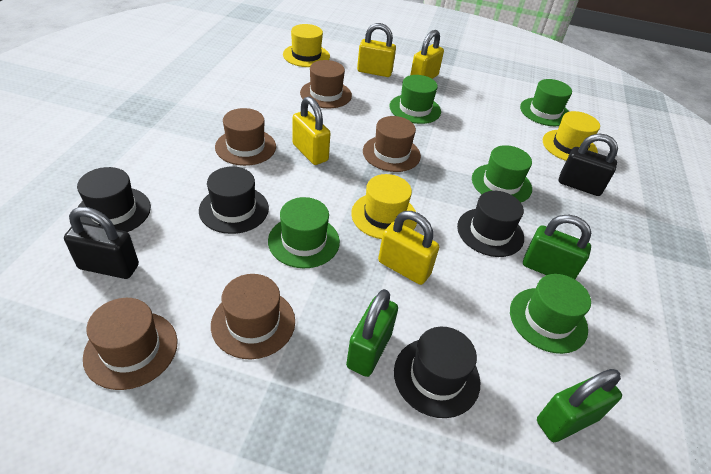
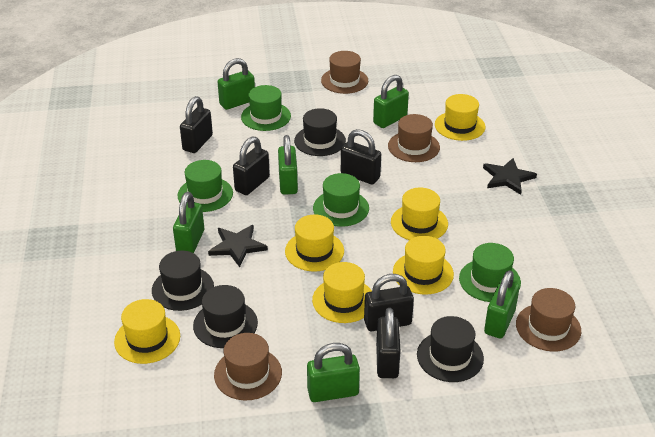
black padlock: [64,207,139,279] [559,134,618,196] = 2 -> [180,96,213,153] [233,137,270,195] [341,129,381,184] [364,274,414,331] [376,308,401,378] = 5
black star: none = 0 -> [208,225,268,267] [483,158,537,195] = 2
brown hat: [83,298,178,390] [211,274,295,359] [215,108,276,166] [300,60,352,108] [363,116,421,172] = 5 -> [214,333,282,400] [321,51,368,94] [388,114,440,162] [516,288,581,352] = 4
green hat: [268,197,340,268] [389,75,441,124] [472,145,532,202] [510,274,591,354] [520,79,572,126] = 5 -> [178,160,233,212] [241,85,291,131] [313,173,369,227] [459,243,521,302] = 4
green padlock: [346,289,398,377] [523,215,591,279] [537,369,622,442] = 3 -> [173,192,204,253] [218,58,255,110] [278,135,298,195] [307,343,360,402] [373,75,409,128] [484,270,520,339] = 6
yellow hat: [283,24,330,67] [351,174,417,239] [543,111,600,161] = 3 -> [114,299,180,364] [285,215,344,271] [312,262,372,323] [391,187,448,240] [393,236,454,294] [435,94,485,141] = 6
yellow padlock: [293,97,330,165] [357,23,396,77] [378,211,439,285] [410,30,444,79] = 4 -> none = 0

